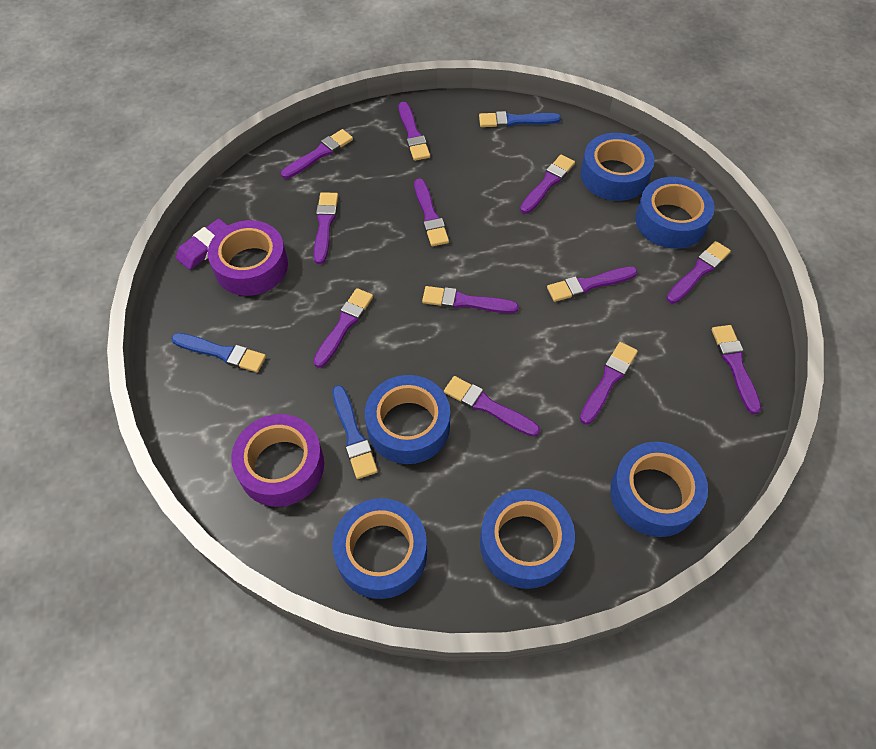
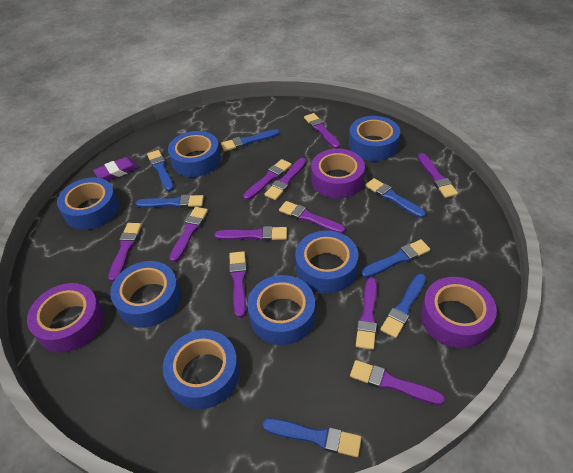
blue brush: [171,333,266,372] [332,385,378,479] [479,111,561,128] = 3 -> [135,195,204,208] [147,150,174,191] [221,129,280,151] [263,418,361,457] [361,239,430,278] [365,178,426,218] [380,274,426,338] = 7
blue tape: [333,498,427,599] [365,375,450,464] [480,489,575,589] [581,133,654,201] [610,442,708,537] [635,177,714,249] = 6 -> [57,177,119,230] [110,261,181,327] [163,330,240,409] [168,131,221,177] [247,275,315,345] [295,230,359,293] [349,116,400,161] = 7
purple brush: [281,129,353,179] [313,192,338,264] [313,288,373,368] [399,102,430,161] [414,179,449,246] [422,286,519,313] [444,376,540,437] [520,155,575,214] [547,266,638,302] [580,342,638,424] [667,241,731,304] [712,325,761,414] = 12 -> [108,223,142,282] [169,207,208,262] [215,226,287,241] [229,251,247,318] [243,159,292,200] [265,158,306,200] [279,201,345,234] [304,113,340,149] [350,360,445,405] [356,277,377,350] [418,153,458,198] = 11
purple tape: [208,220,288,296] [231,414,324,507] = 2 -> [27,283,104,353] [311,149,365,198] [421,277,497,348] = 3

